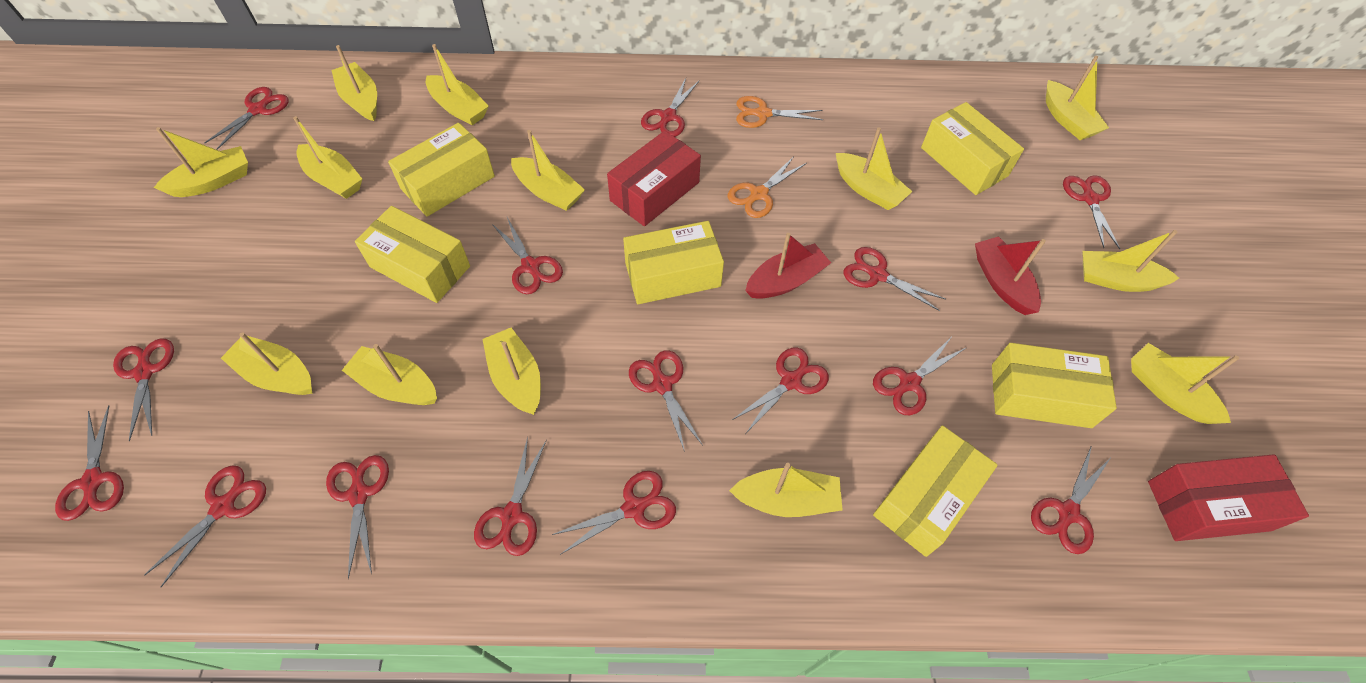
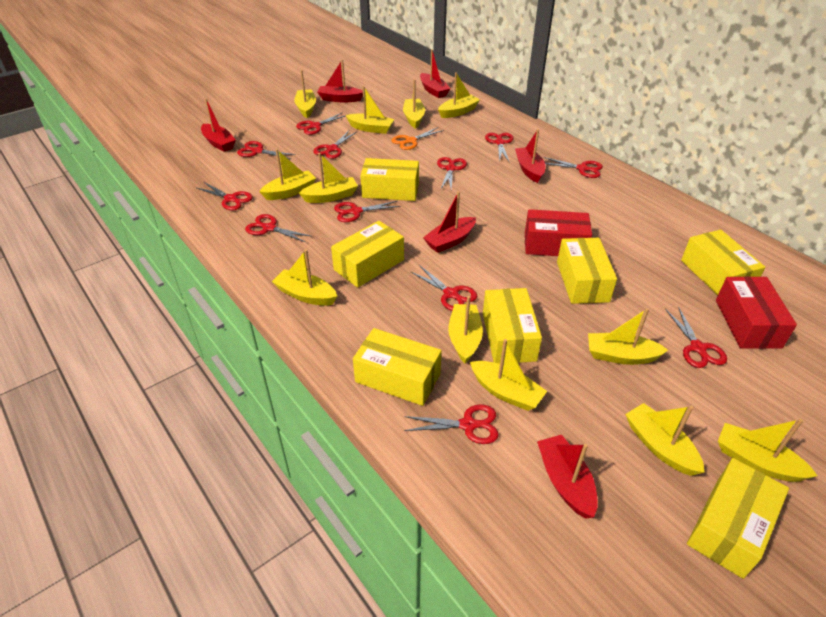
orange scissors: [728,156,806,218] [736,96,824,128] = 2 -> [391,127,444,150] = 1
red boat: [745,233,831,299] [975,236,1046,315] = 2 -> [201,98,236,152] [317,59,363,103] [420,49,451,98] [423,191,476,253] [515,129,545,183] [537,435,598,519] = 6
red scissors: [55,405,124,521] [113,338,174,442] [144,465,266,587] [204,87,289,150] [326,455,389,579] [474,437,547,556] [492,217,563,294] [552,471,676,555] [629,350,703,452] [641,78,700,137] [731,348,829,433] [843,247,945,311] [873,338,966,415] [1031,446,1111,554] [1063,176,1120,249] = 15 -> [197,182,253,210] [237,141,296,159] [245,214,312,242] [296,112,345,135] [313,131,357,159] [334,201,401,222] [404,404,499,444] [410,265,478,311] [437,157,467,189] [485,133,513,162] [543,157,603,178] [665,306,727,368] = 12
yellow boat: [154,127,248,197] [221,332,312,395] [293,116,362,199] [332,45,377,121] [342,344,437,405] [426,44,489,125] [482,328,541,415] [511,130,585,211] [729,463,843,517] [836,128,912,210] [1046,56,1109,140] [1083,230,1179,292] [1131,343,1239,424] = 13 -> [259,149,316,200] [272,249,337,306] [294,70,316,118] [299,153,358,203] [345,86,395,134] [403,79,425,129] [438,72,480,118] [448,296,483,363] [470,339,547,411] [588,308,668,365] [625,403,705,476] [718,419,817,482] = 12
yellow box: [355,206,470,303] [388,123,495,217] [623,221,724,304] [873,426,997,557] [921,102,1024,195] [992,343,1117,428] = 6 -> [331,221,404,288] [353,328,442,406] [360,158,419,201] [483,288,542,364] [557,238,617,304] [681,230,765,295] [687,458,789,579] = 7

